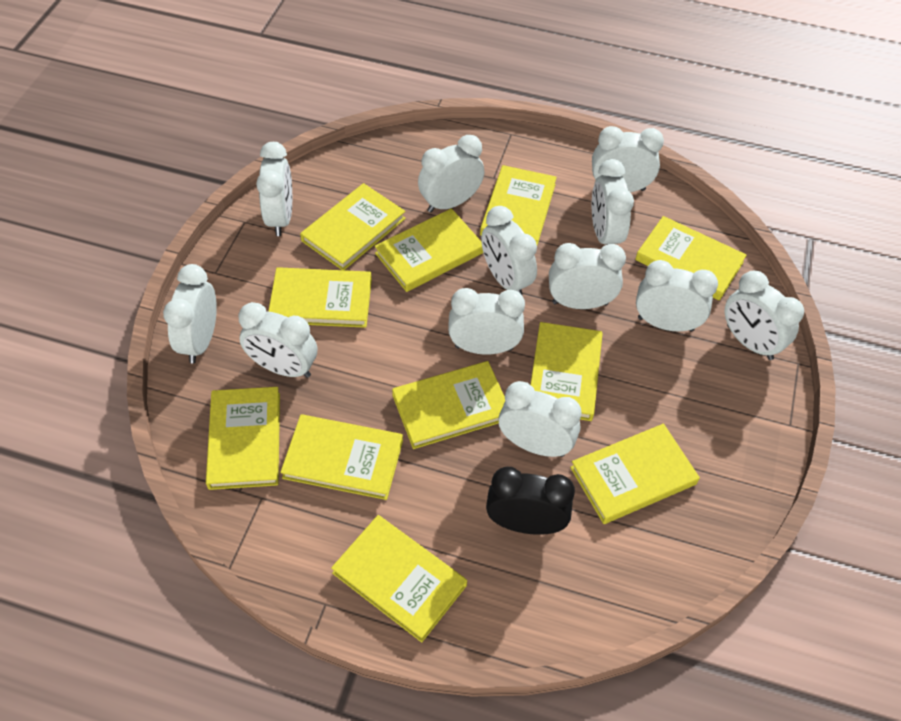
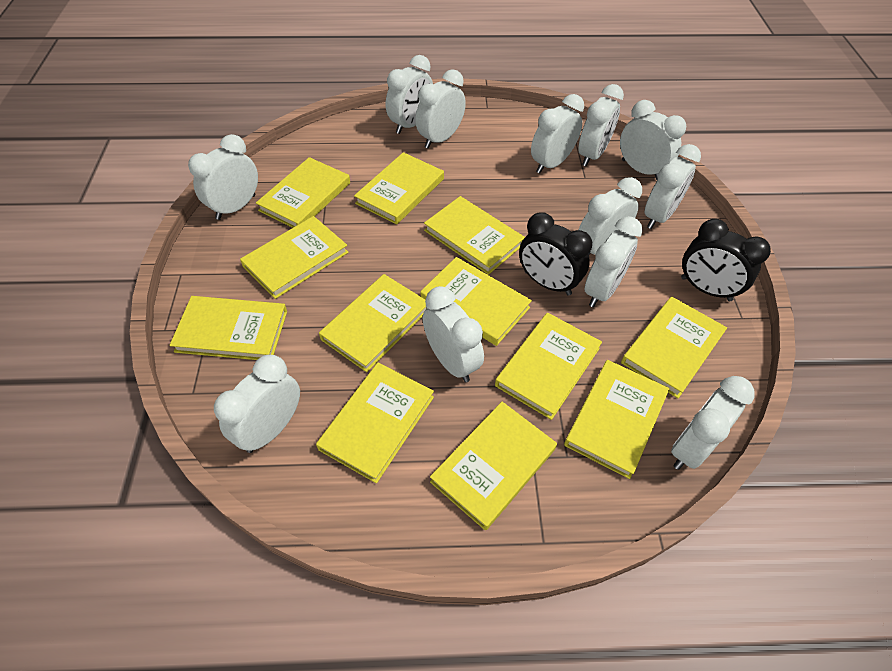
black clock: [486,467,575,535] = 1 -> [519,212,592,296] [681,219,771,301] = 2
yellow book: [206,387,280,490] [268,267,372,328] [280,414,403,500] [300,183,406,270] [331,515,467,642] [375,208,483,292] [392,361,505,449] [480,165,557,245] [530,322,603,421] [570,424,700,524] [635,216,747,300] = 11 -> [170,296,287,360] [240,216,349,299] [256,157,350,228] [316,363,434,483] [319,274,427,372] [354,152,444,225] [421,257,532,346] [424,196,525,275] [430,402,557,530] [495,313,602,420] [564,360,670,479] [621,297,727,398] = 12

